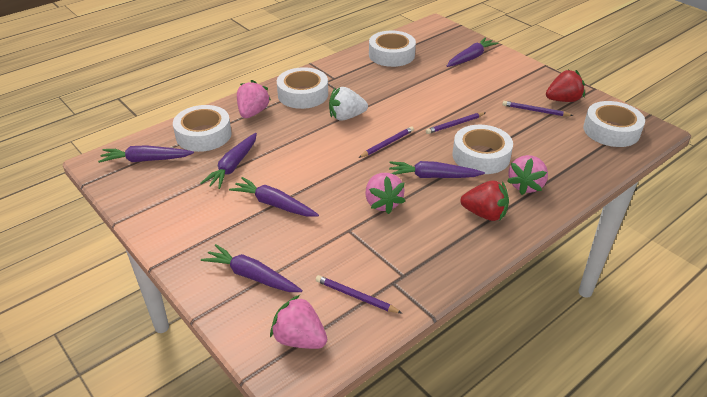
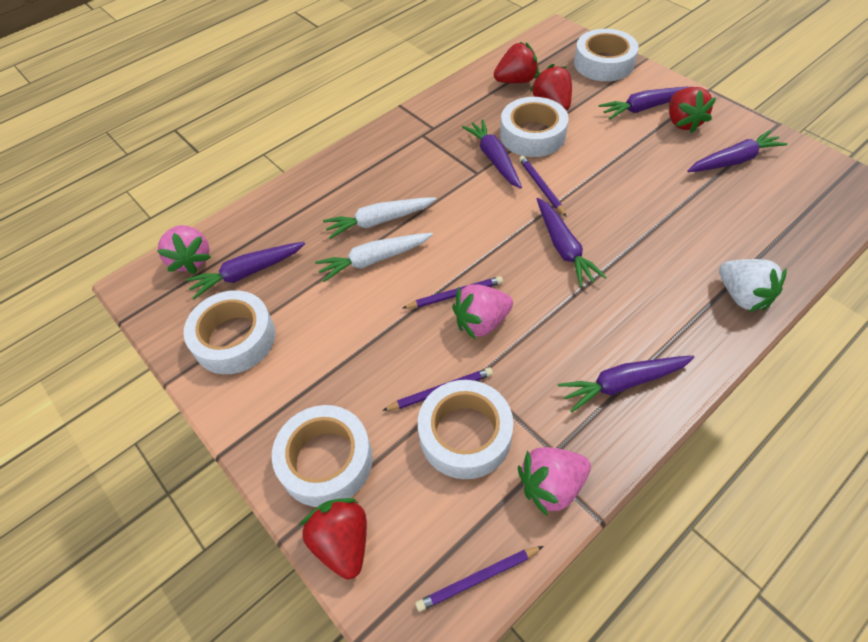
pink strawberry: [237,80,271,118] [270,295,327,349] [365,173,405,214] [507,155,548,195] = 4 -> [157,225,211,274] [452,284,513,339] [518,447,591,516] = 3
red strawberry: [460,180,509,221] [546,70,585,102] = 2 -> [299,498,367,579] [494,42,539,83] [530,64,572,111] [669,87,716,133] = 4
white carrot: none = 0 -> [315,233,433,282] [323,197,436,239] = 2

